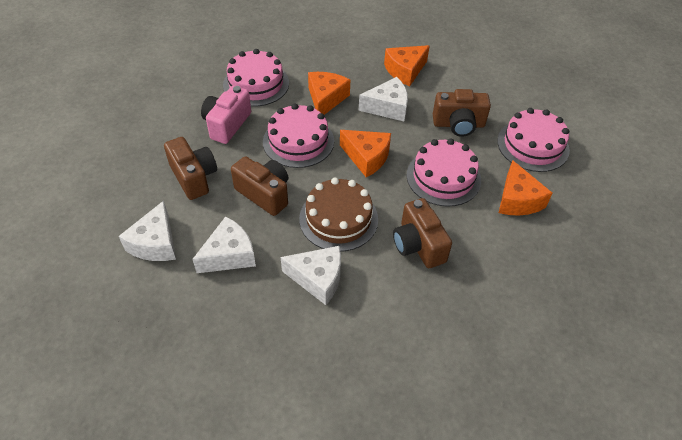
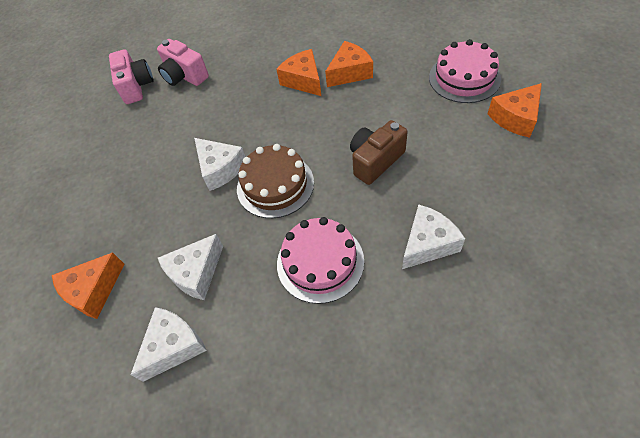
brown camera: [164,137,217,200] [231,156,288,216] [393,198,452,268] [433,89,491,137] = 4 -> [350,120,408,185] = 1
pink cake: [223,49,289,106] [263,104,334,168] [406,138,481,207] [497,108,570,172] = 4 -> [277,217,364,304] [429,39,501,103] = 2
pink camera: [201,86,251,144] = 1 -> [109,49,154,104] [157,39,209,86] = 2

